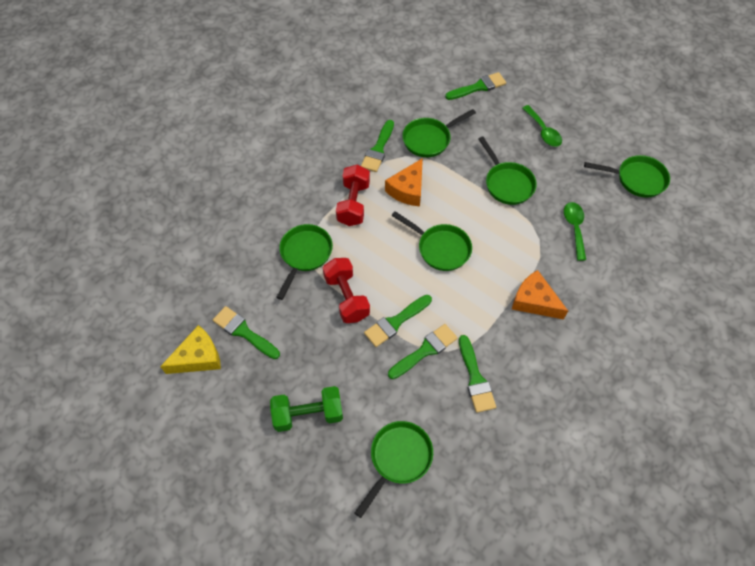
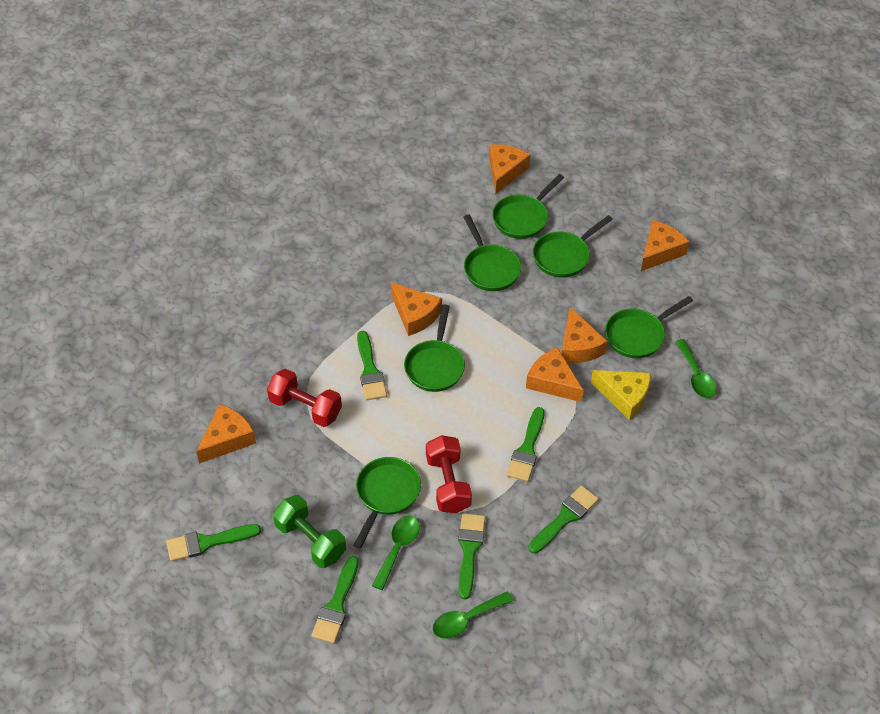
green spoon: [522,105,562,147] [564,202,586,261] = 2 -> [372,515,420,590] [433,591,513,639] [675,339,717,399] = 3
orange cheese: [385,158,423,206] [512,270,568,320] = 2 -> [196,404,256,464] [391,283,442,336] [489,144,531,194] [526,347,584,402] [561,307,608,363] [641,220,689,271] = 6

